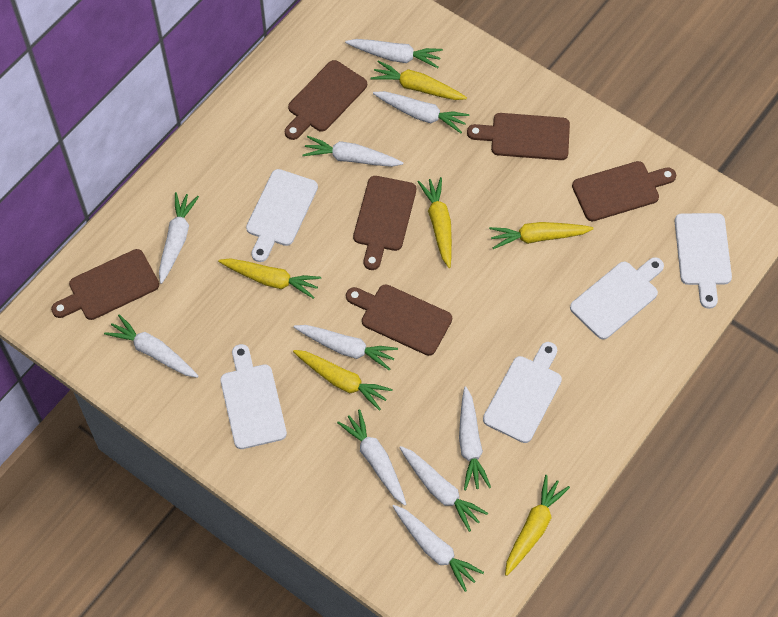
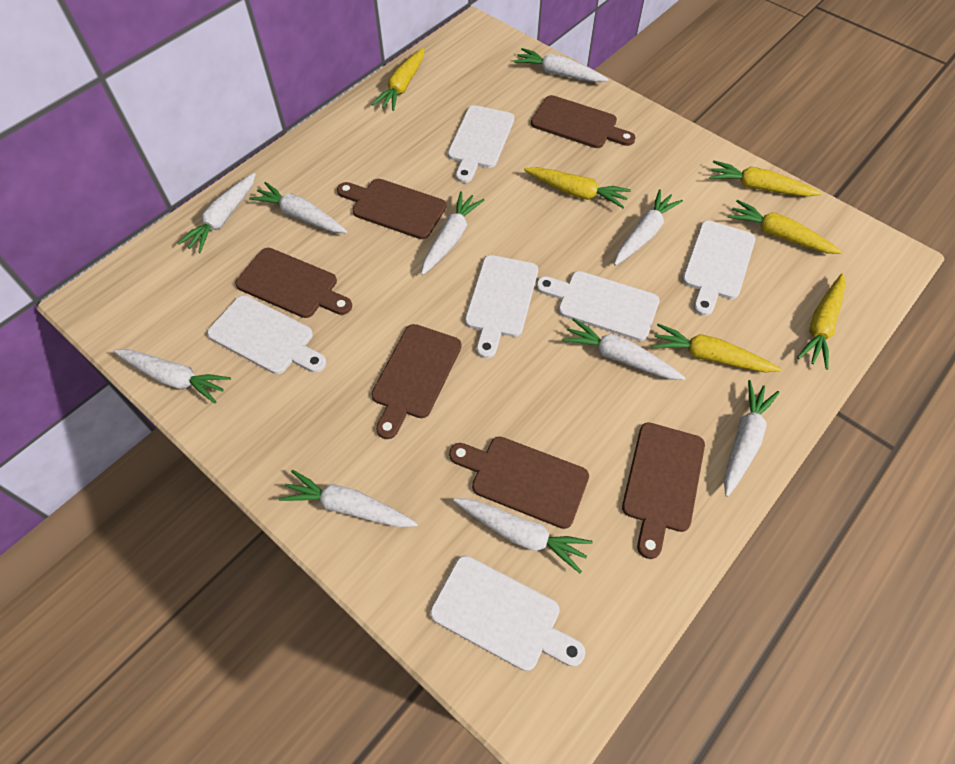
white cutting board: [220,344,287,449] [246,169,318,262] [483,342,562,443] [570,257,664,340] [675,213,732,309] = 5 -> [207,295,326,374] [430,556,585,671] [448,105,514,183] [465,255,538,358] [536,271,660,341] [682,220,755,316] = 6

